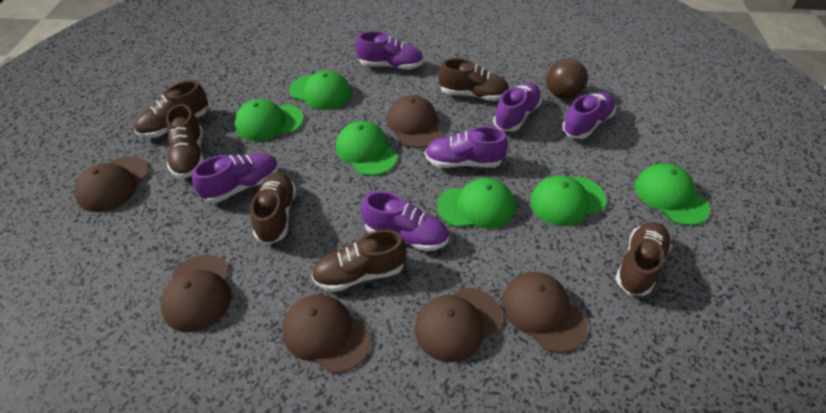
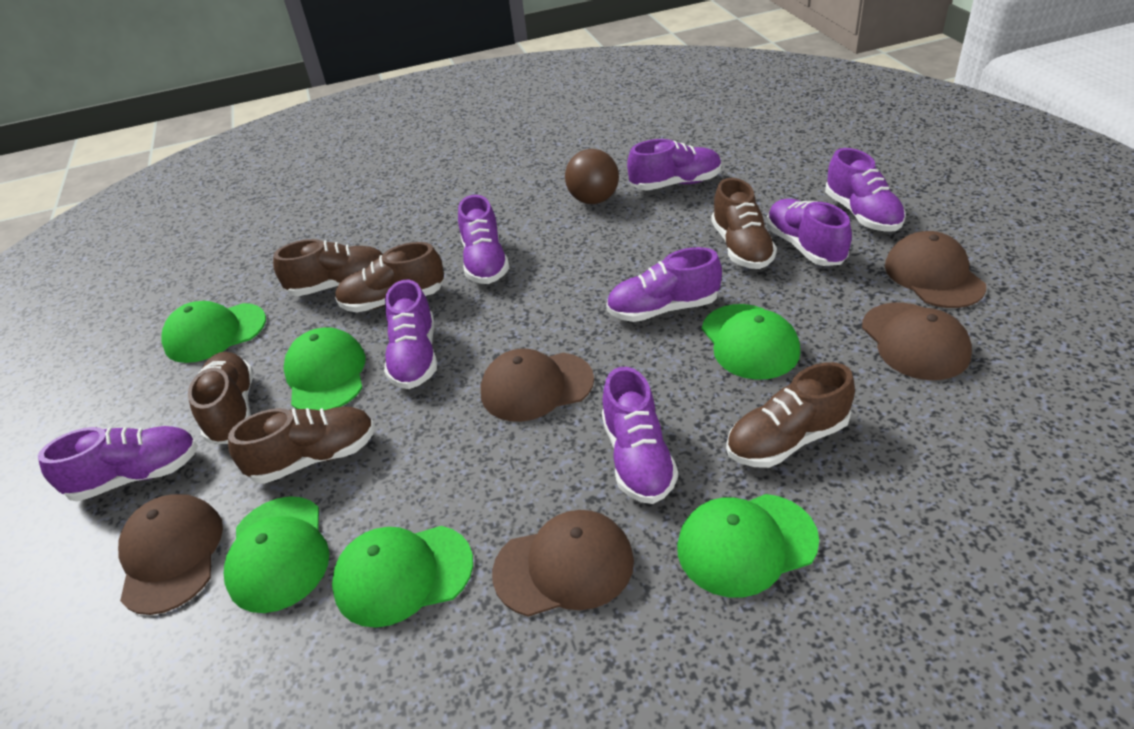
brown cap: [74,157,149,212] [161,255,231,332] [282,294,371,373] [387,95,441,148] [415,287,502,362] [502,272,587,353] = 6 -> [118,494,223,615] [480,349,594,422] [492,510,634,617] [862,302,972,380] [885,231,986,308] = 5
purple shoe: [192,153,279,203] [355,31,424,69] [361,191,448,251] [425,126,508,168] [493,83,542,132] [562,92,616,139] = 6 -> [38,426,198,502] [384,280,437,389] [458,195,509,284] [602,367,678,504] [606,247,722,322] [627,139,722,191] [767,199,852,266] [825,148,906,232] = 8

